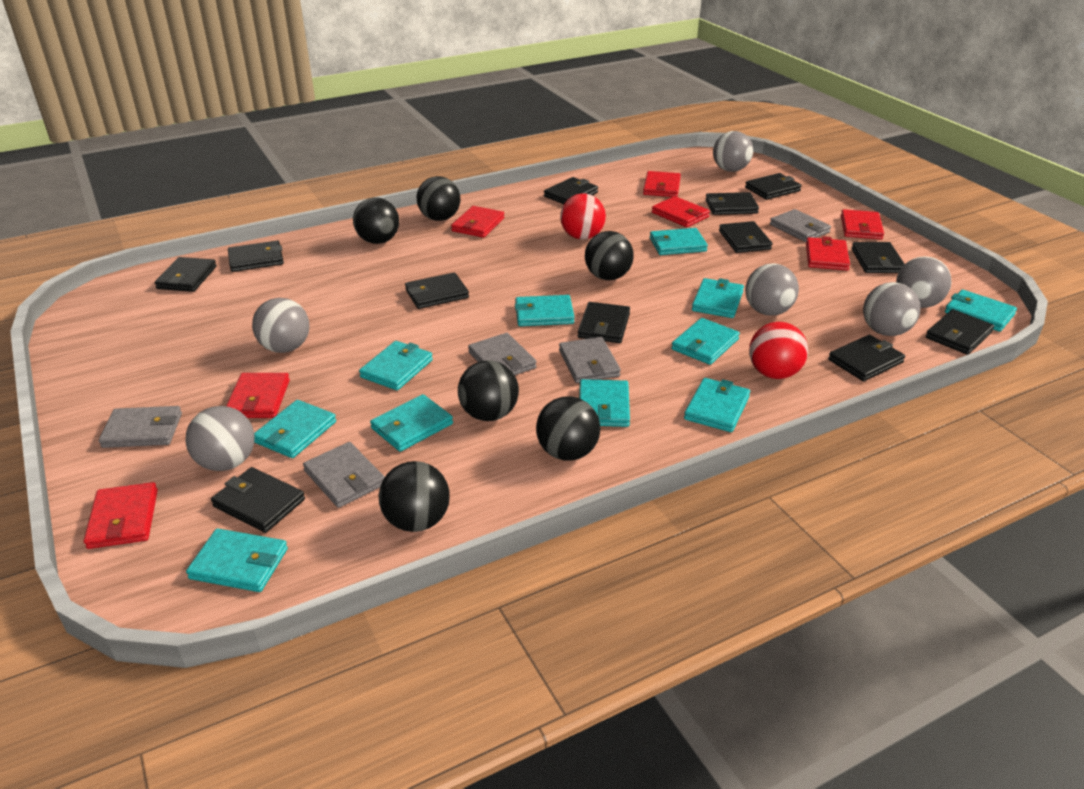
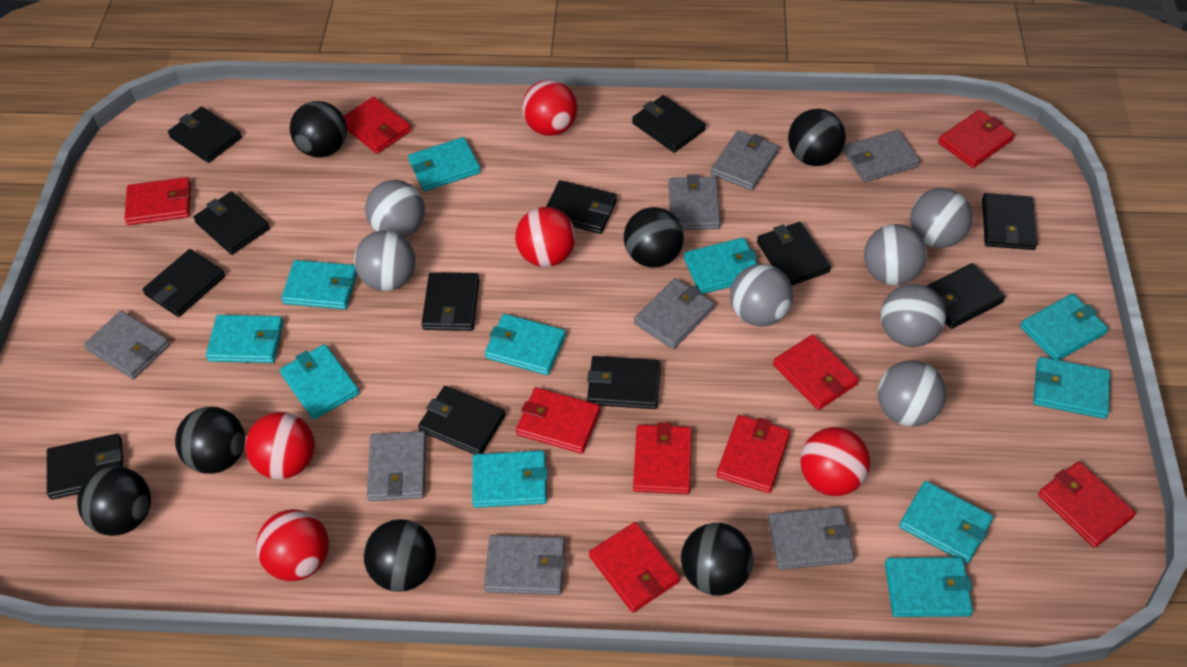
black ball: [353,197,399,244] [379,461,450,532] [417,176,460,221] [458,361,519,421] [536,397,600,461] [585,231,634,280] = 6 -> [77,466,151,536] [175,407,245,474] [290,101,347,157] [364,519,436,592] [624,207,684,268] [681,523,753,596] [788,109,846,166] = 7
grey ball: [185,406,255,471] [252,298,309,353] [713,131,753,172] [745,263,799,316] [863,282,921,336] [896,256,952,308] = 6 -> [354,230,416,291] [365,180,425,238] [730,264,793,327] [864,224,927,285] [878,360,946,427] [881,284,946,347] [910,188,973,248] = 7
grey wallet: [99,406,182,448] [303,442,385,508] [468,333,537,375] [559,337,621,383] [770,209,831,242] = 5 -> [84,311,170,379] [367,431,426,501] [484,535,565,595] [634,278,715,349] [669,174,720,230] [711,131,779,191] [768,507,854,570] [843,130,920,182] = 8
red ball: [560,193,606,240] [749,322,808,379] = 2 -> [245,412,315,479] [256,509,329,581] [515,207,576,267] [522,80,577,136] [800,427,870,496] = 5
red wallet: [84,482,158,549] [226,373,290,418] [451,206,504,238] [643,171,681,197] [652,196,710,227] [806,236,850,270] [841,209,884,240] = 7 -> [124,177,191,225] [343,97,411,154] [516,387,600,454] [589,522,680,613] [633,422,692,494] [717,415,790,493] [773,334,859,410] [938,110,1015,168] [1038,461,1136,548] = 9

